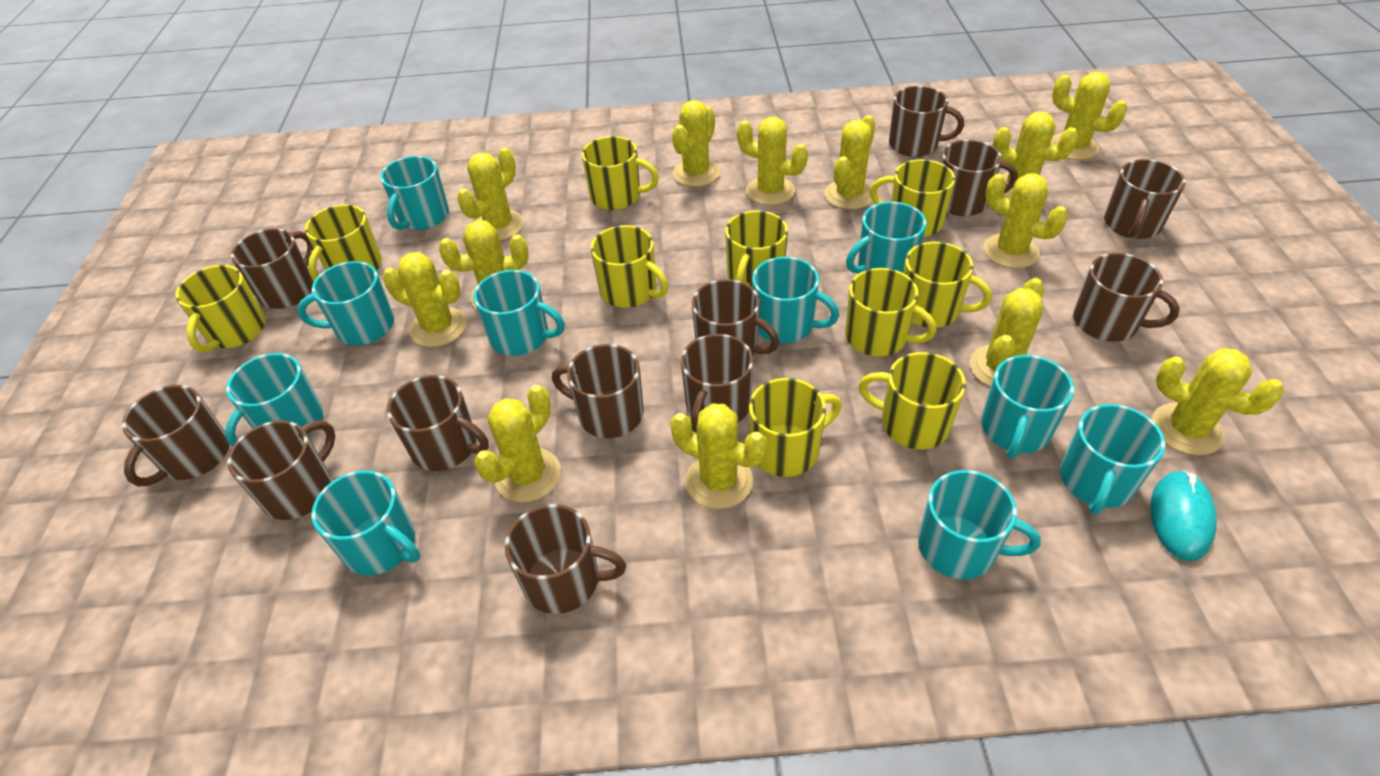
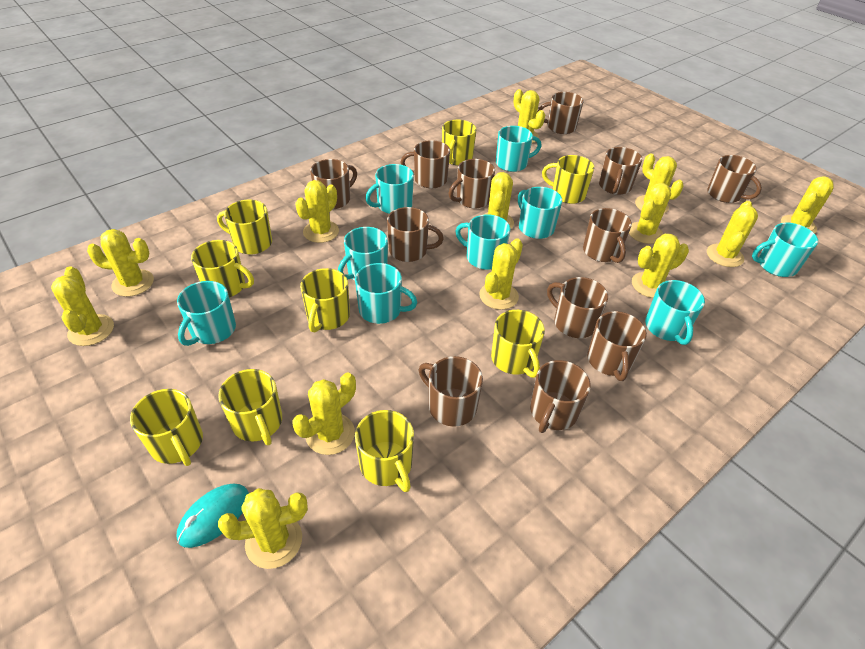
turquoise mug: [225,353,323,446] [297,261,394,345] [311,470,420,576] [380,156,449,230] [473,270,565,356] [752,257,839,343] [846,202,926,273] [918,470,1041,579] [981,355,1074,459] [1060,404,1165,515] = 10 -> [177,281,236,346] [338,227,388,280] [355,263,417,324] [365,164,414,214] [456,214,510,270] [496,126,541,172] [518,187,562,239] [645,280,705,345] [752,223,818,277] = 9
yellow mug: [175,265,266,353] [305,205,382,281] [582,136,659,210] [591,225,668,308] [725,210,788,287] [749,378,842,477] [845,268,936,356] [858,352,966,449] [870,159,955,237] [903,242,992,328] = 10 -> [130,389,203,466] [191,240,254,298] [217,200,272,254] [218,369,282,446] [300,268,350,332] [355,410,414,492] [442,120,476,165] [491,310,545,378] [542,155,595,204] = 9

